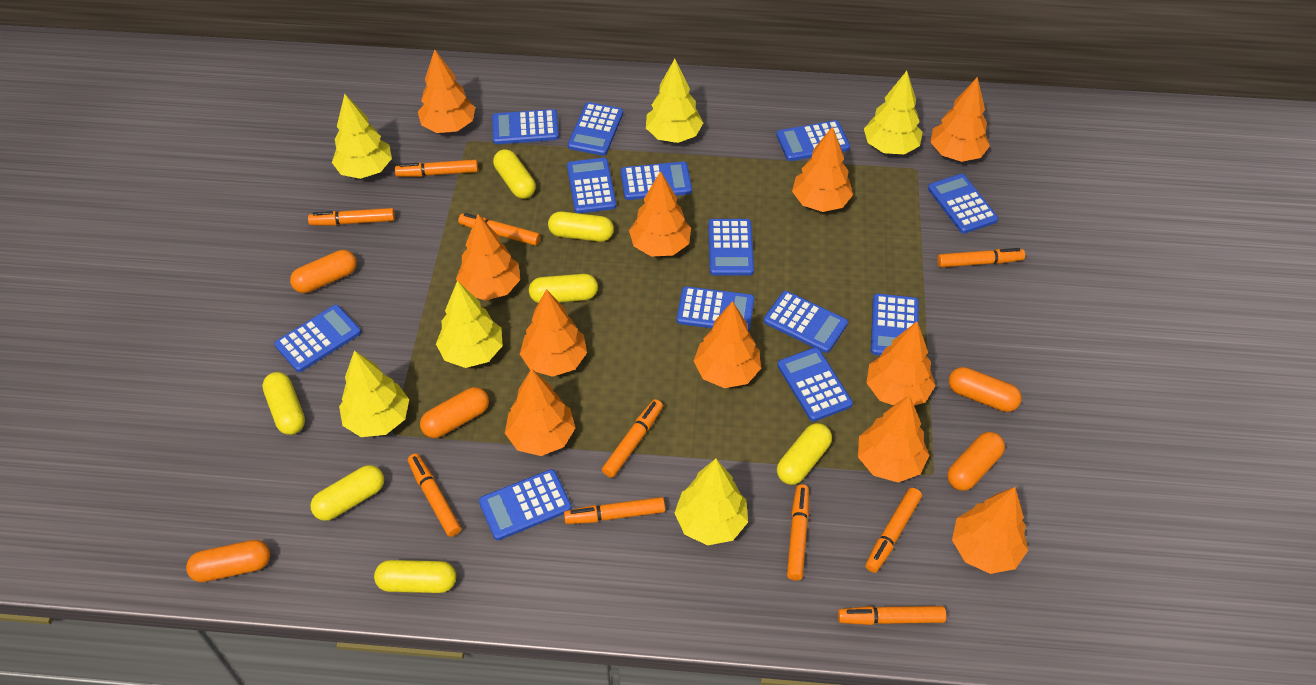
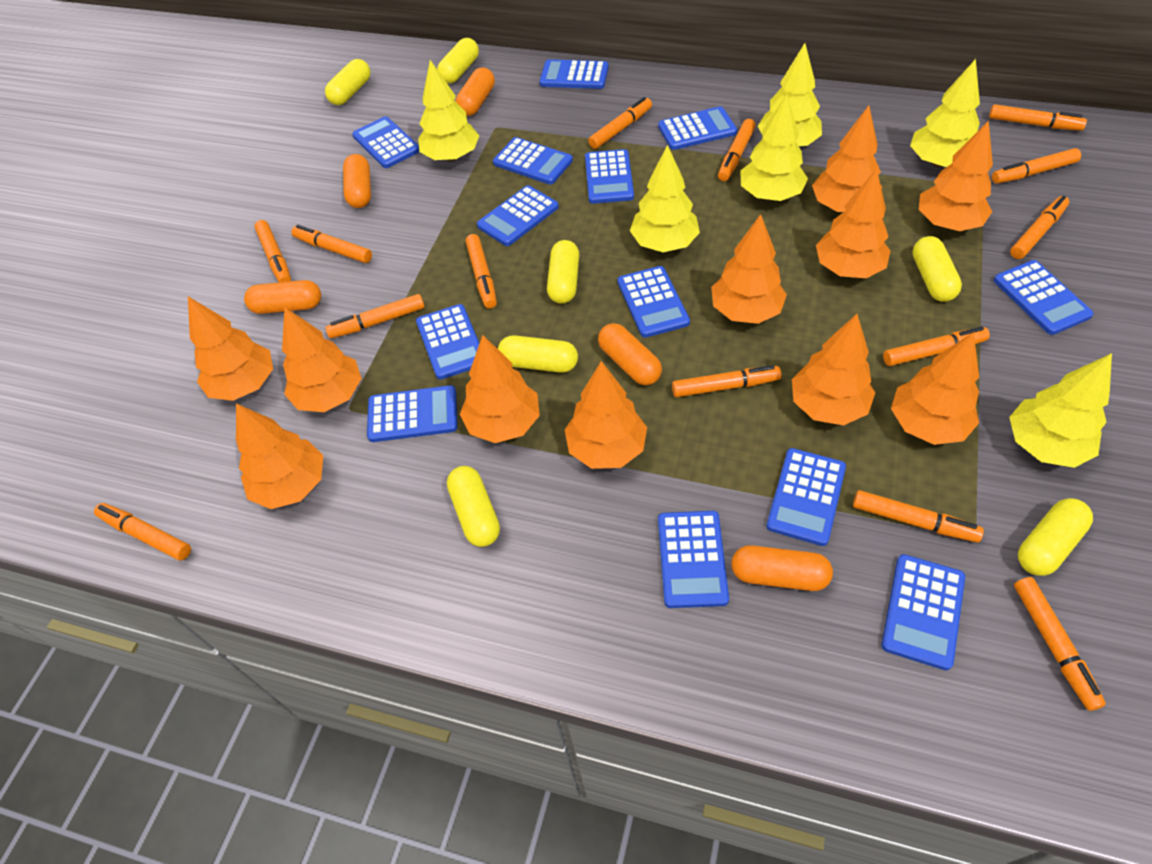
orange marker: [308,208,395,226] [395,159,478,177] [408,454,461,537] [458,213,540,246] [564,497,665,524] [602,399,663,478] [787,484,809,581] [838,606,946,625] [865,488,922,573] [937,248,1025,268] = 10 -> [94,503,191,560] [254,220,291,282] [291,225,372,263] [325,294,425,339] [466,234,497,309] [588,97,652,149] [672,365,781,397] [718,119,756,181] [853,490,984,543] [883,327,990,366] [989,104,1087,131] [992,148,1081,183] [1010,196,1069,259] [1014,577,1106,711] = 14

